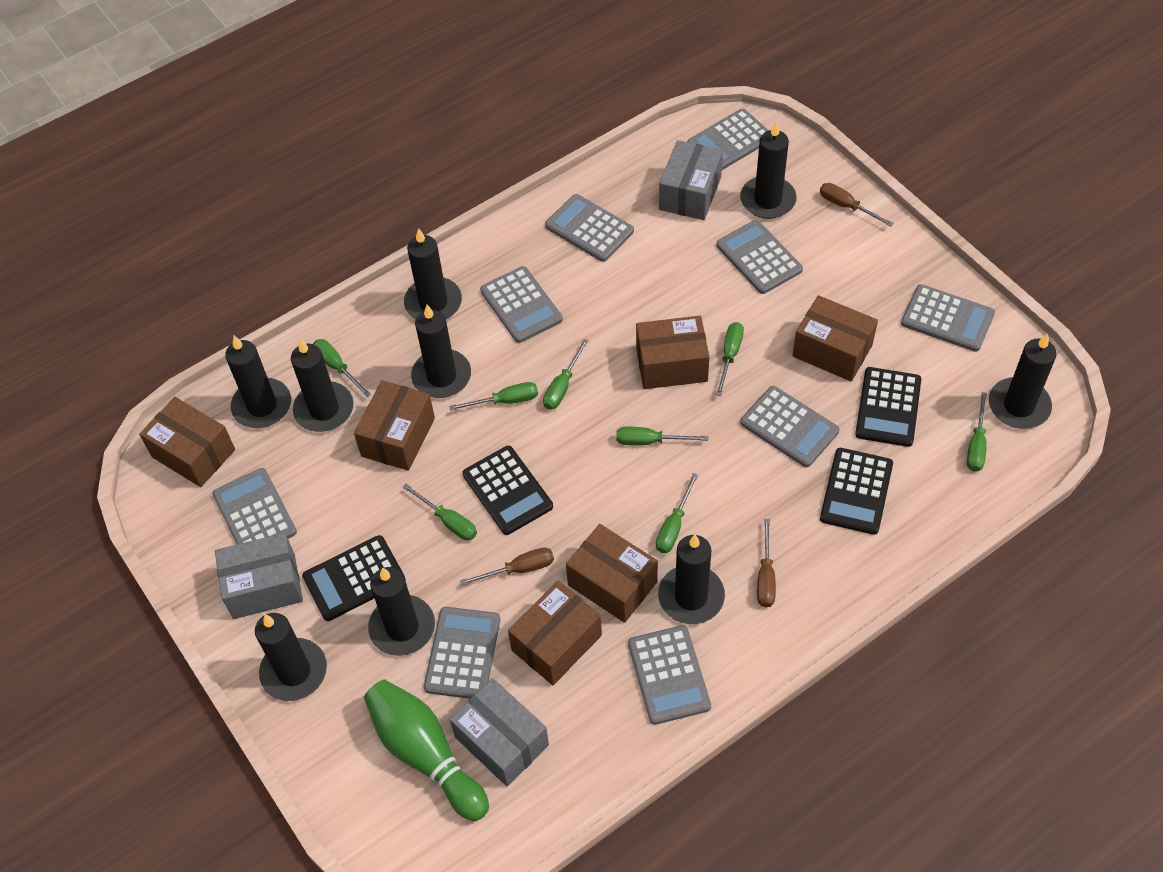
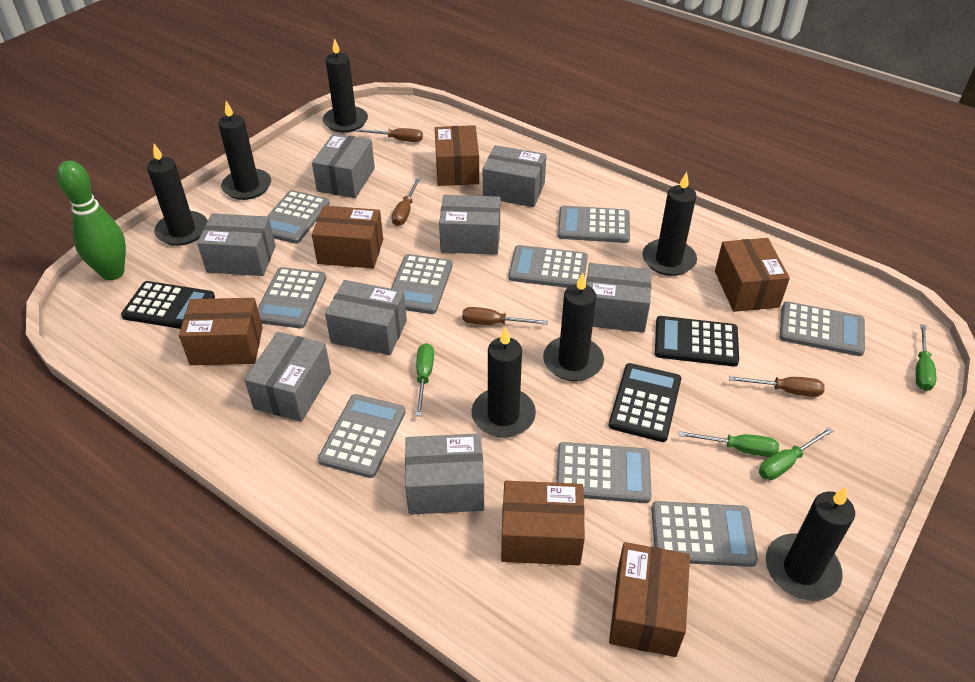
black calculator: [302,535,406,621] [463,446,553,535] [820,448,893,535] [855,367,921,447] = 4 -> [121,281,215,329] [609,363,681,442] [655,316,739,367] = 3
black candle: [225,336,291,428] [255,613,327,701] [291,339,354,432] [368,567,435,656] [404,228,462,319] [411,305,471,398] [658,535,725,624] [740,121,797,219] [989,334,1057,429] = 9 -> [147,144,208,246] [218,101,271,200] [323,38,368,133] [472,327,536,438] [543,273,604,381] [642,172,697,276] [766,487,855,601] = 7
brown screwdriver: [460,547,554,586] [757,519,776,607] [820,183,894,227] = 3 -> [356,128,423,142] [391,178,421,226] [462,307,548,325] [729,376,825,397] = 4
green screwdriver: [313,339,371,397] [402,484,477,541] [449,382,538,411] [543,339,589,410] [616,427,708,446] [656,473,698,553] [716,322,744,396] [967,392,987,472] = 8 -> [416,343,434,416] [679,431,779,457] [759,428,833,480] [916,324,936,391] = 4
grey box: [215,533,303,619] [450,678,549,787] [659,140,723,220] = 3 -> [197,213,275,276] [244,332,331,422] [312,133,375,198] [325,280,407,355] [405,433,484,515] [439,195,501,255] [483,145,546,207] [586,263,652,333] = 8

